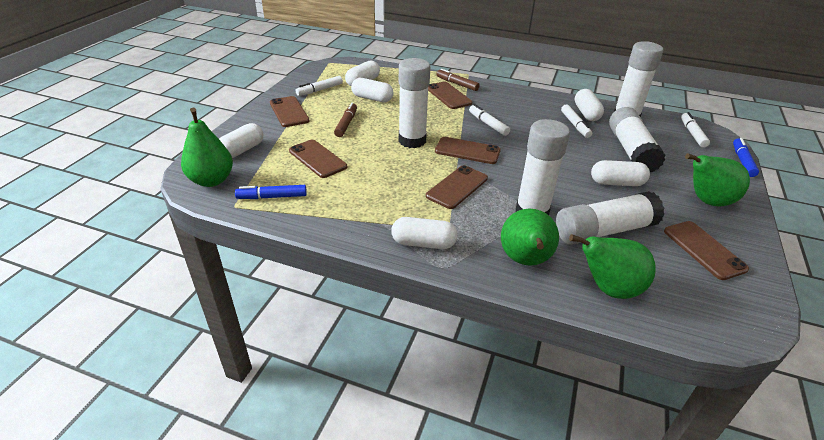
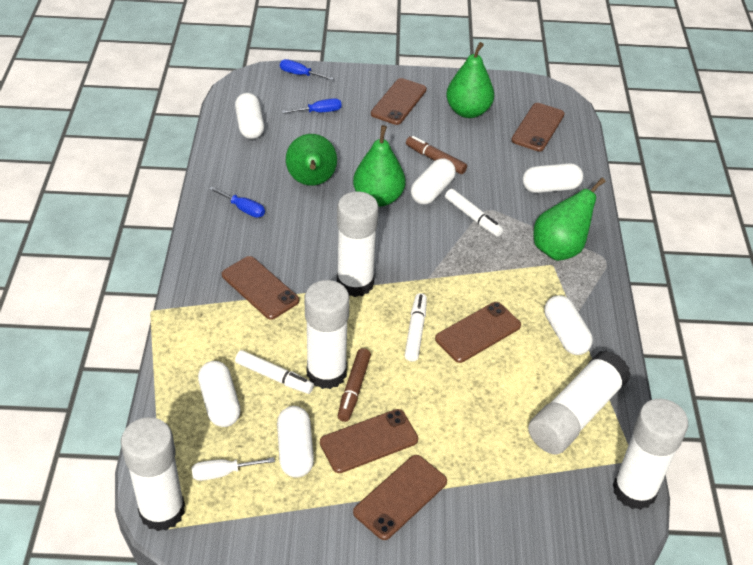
blue marker: [235,185,307,199] [733,138,759,177] = 2 -> none = 0
blue screwdriver: none = 0 -> [209,187,265,218] [280,59,334,80] [282,98,341,113] = 3
white marker: [296,76,343,96] [469,104,510,136] [561,104,592,138] [681,112,710,148] = 4 -> [235,350,314,394] [404,293,427,361] [445,189,503,237] = 3
white screwdriver: none = 0 -> [192,457,275,481] = 1

